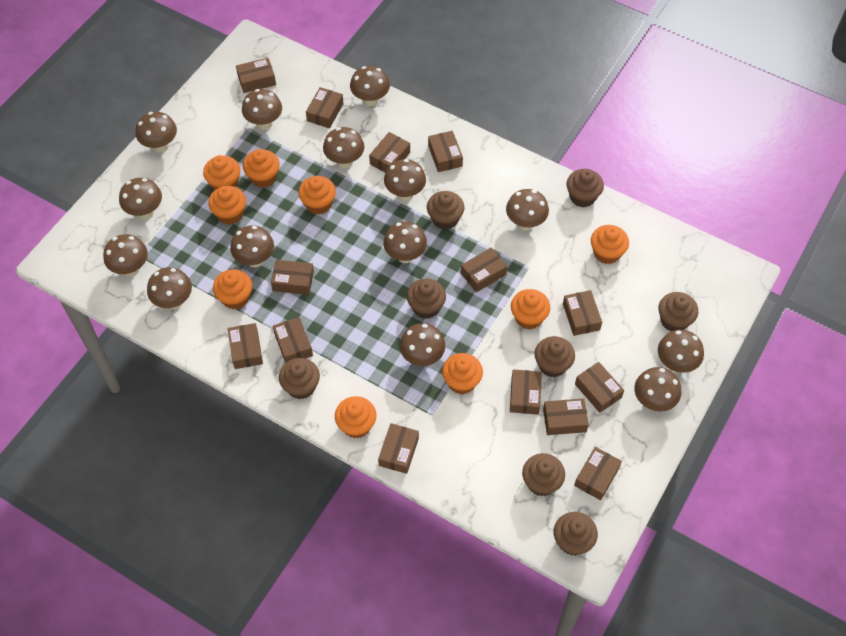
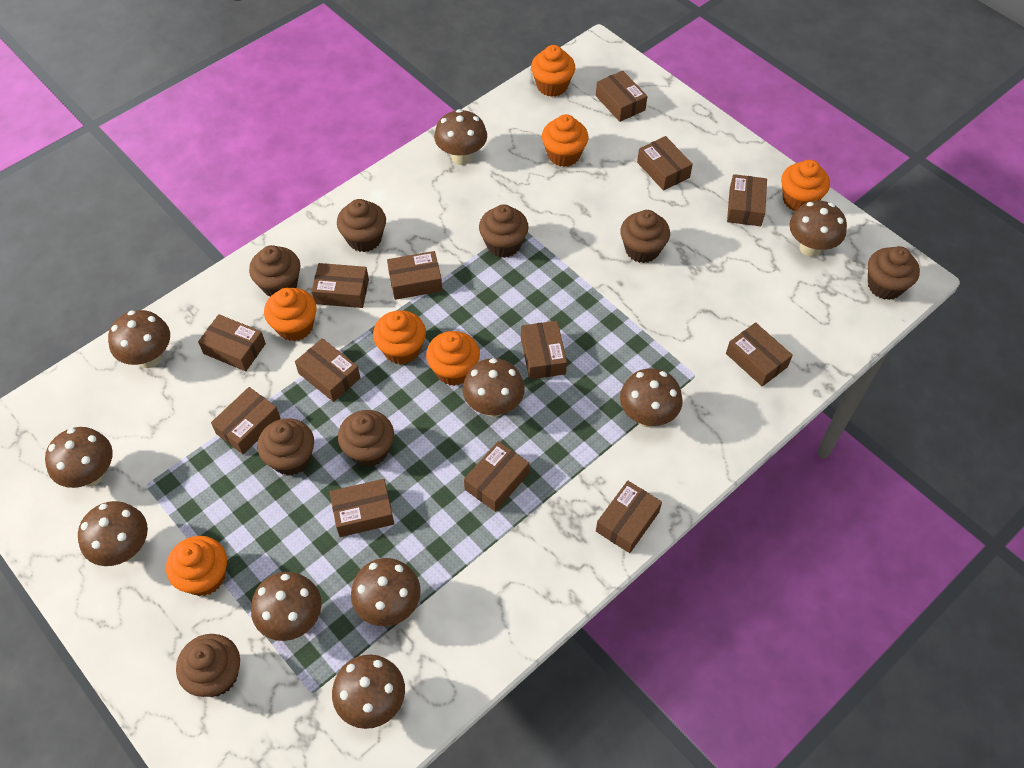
brown box: [228,323,263,369] [236,58,276,93] [271,260,314,295] [273,317,313,363] [306,87,343,128] [369,132,410,173] [378,423,419,474] [428,131,463,172] [461,248,507,292] [510,369,542,415] [543,398,589,435] [563,290,602,336] [574,447,622,500] [575,362,624,413] = 14 -> [198,314,266,371] [211,387,281,454] [295,338,360,402] [311,263,369,308] [330,479,394,537] [387,251,443,300] [464,441,529,512] [521,321,567,379] [596,71,648,122] [596,481,662,553] [637,136,693,191] [726,322,793,387] [727,174,767,226] = 13
brown mushroom: [103,234,148,276] [119,178,162,219] [135,112,177,153] [147,267,192,310] [230,226,274,267] [242,89,282,130] [323,127,364,168] [350,66,390,107] [383,221,427,263] [384,159,426,201] [400,323,445,366] [506,189,549,231] [634,367,681,411] [658,330,704,373] = 14 -> [45,427,113,488] [78,501,148,566] [108,310,170,368] [251,572,322,641] [332,654,405,729] [351,558,421,626] [434,109,487,165] [462,358,525,417] [620,368,683,427] [789,200,847,257] = 10
orange cupcake: [203,155,240,190] [208,186,246,224] [213,269,252,309] [243,149,280,188] [298,176,336,215] [335,396,376,438] [442,353,483,394] [511,289,550,330] [591,225,629,264] = 9 -> [166,536,227,596] [264,288,317,341] [373,310,426,365] [426,331,480,386] [531,45,575,97] [542,114,588,167] [781,160,830,211] = 7

